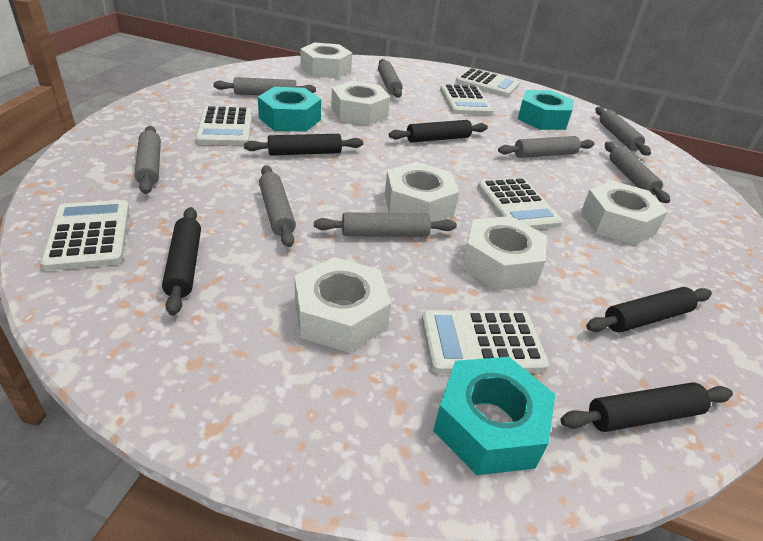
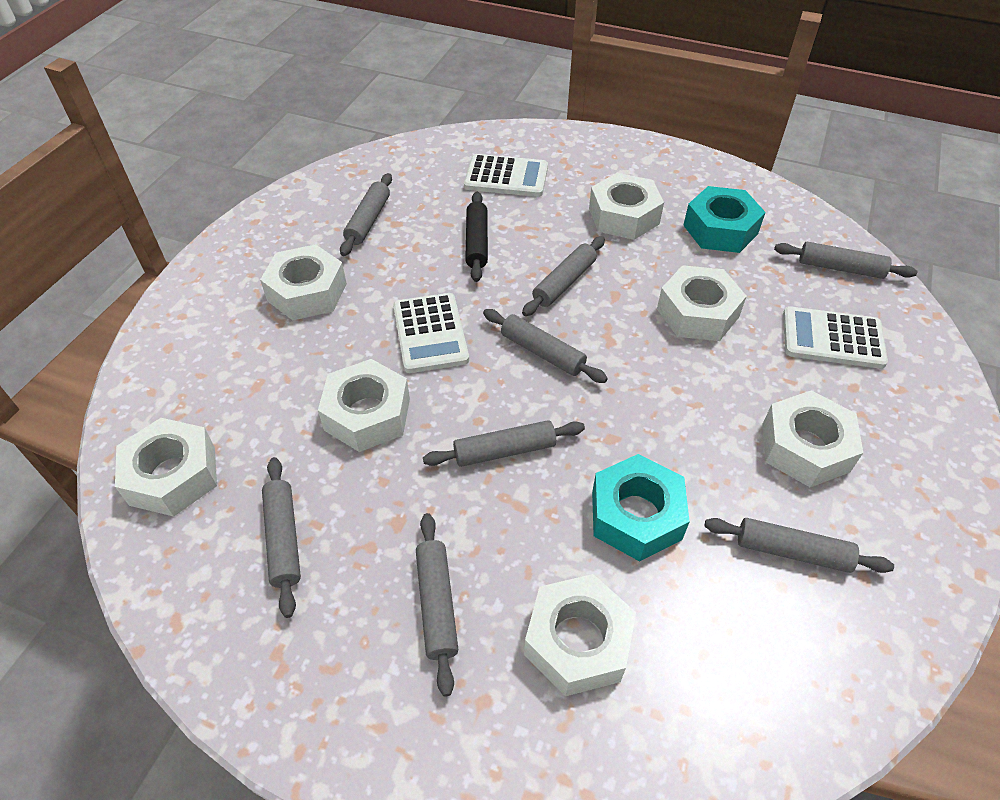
black rolling pin: [162,207,201,316] [244,134,363,156] [389,120,488,143] [561,382,733,432] [586,287,712,333] = 5 -> [465,192,488,282] = 1
turquoise nut: [258,87,321,132] [433,357,555,475] [517,90,574,130] = 3 -> [592,454,690,561] [683,186,766,253] = 2
white calculator: [41,200,129,271] [195,106,252,145] [421,310,549,374] [440,84,493,115] [455,68,520,97] [477,178,563,230] = 6 -> [393,293,469,373] [464,154,548,197] [783,306,888,369] = 3
white nut: [295,257,391,353] [300,42,352,78] [331,81,390,125] [385,162,459,222] [462,216,547,290] [581,181,668,245] = 6 -> [115,418,217,517] [260,244,347,320] [318,359,410,452] [524,574,636,696] [589,173,664,240] [657,265,747,341] [762,390,863,487] = 7

